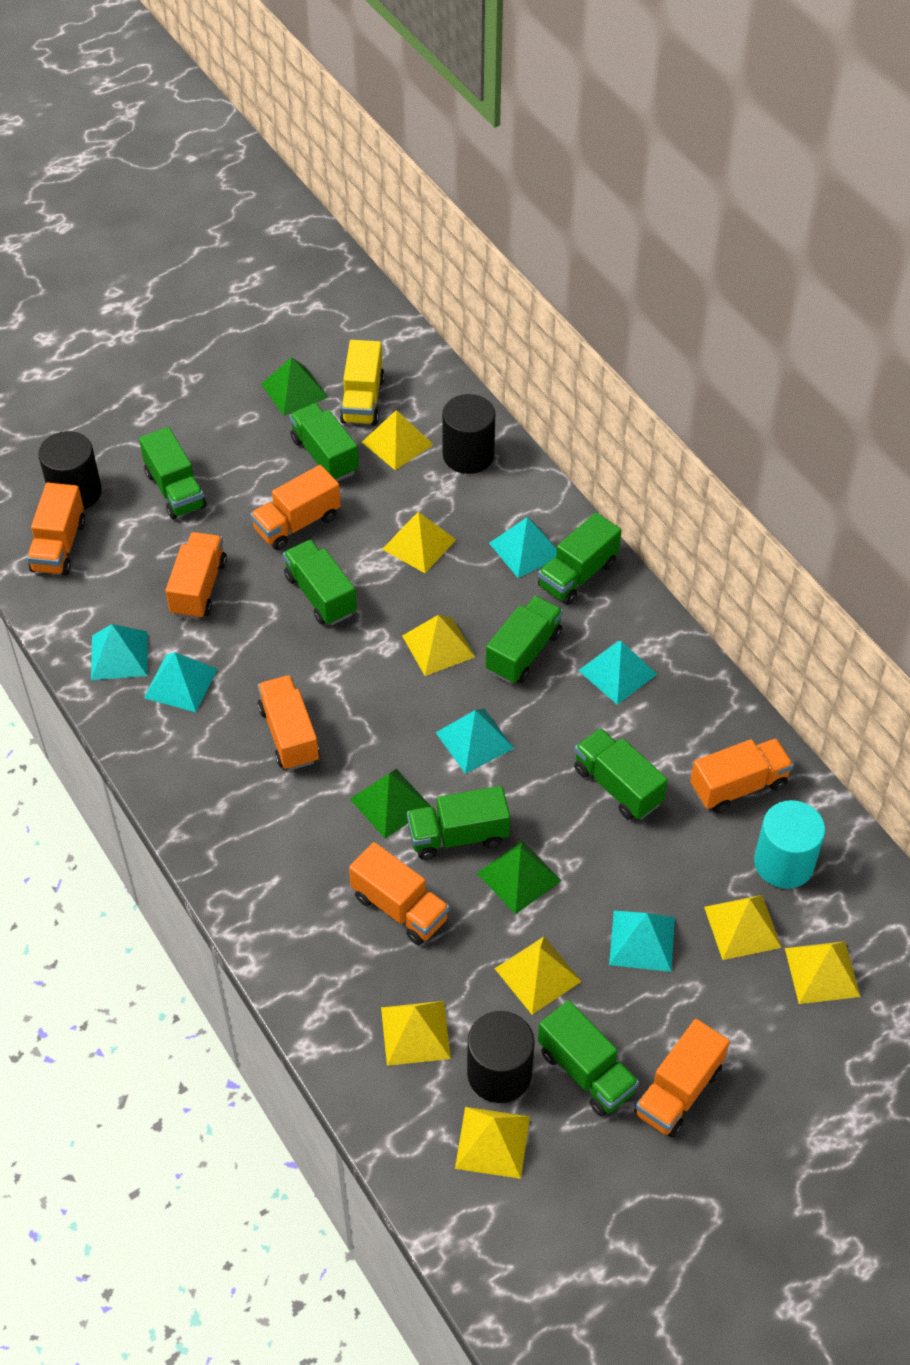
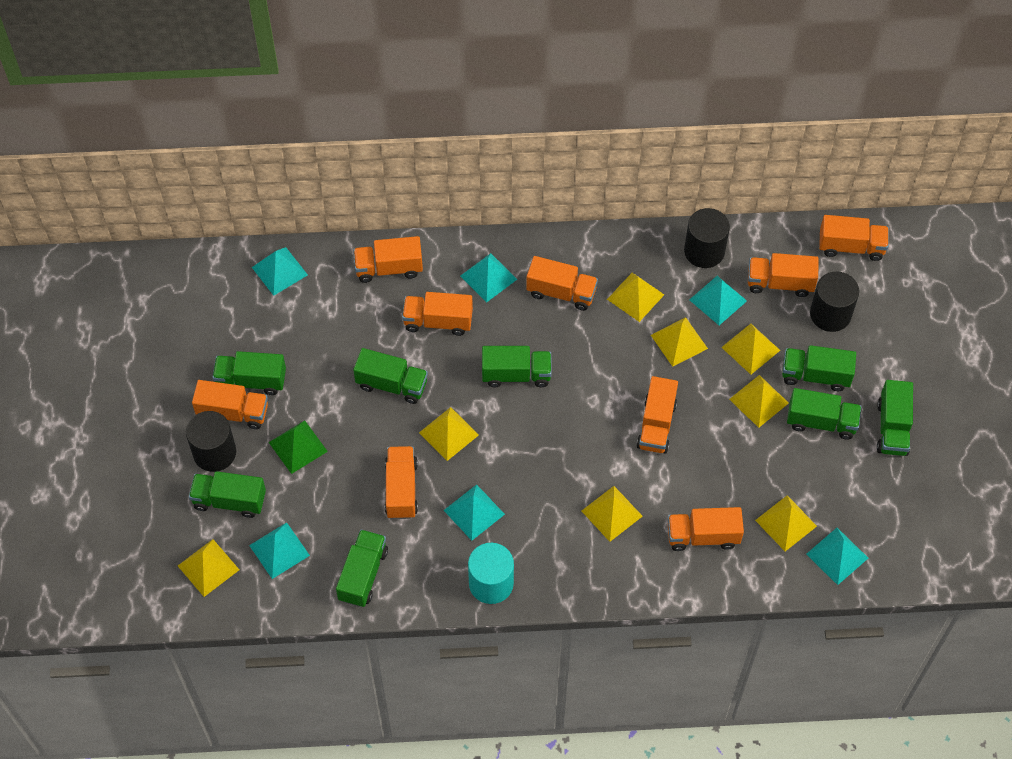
green pyramid: [261,357,329,416] [350,769,431,838] [477,840,561,914] = 3 -> [269,420,328,474] = 1
orange truck: [27,483,85,576] [165,532,227,620] [250,465,341,550] [258,675,319,770] [349,842,449,945] [634,1019,730,1138] [690,738,794,813] = 7 -> [192,380,268,429] [354,236,423,283] [385,446,418,519] [402,292,473,336] [526,256,598,311] [636,376,678,454] [668,507,744,551] [748,253,819,297] [819,215,889,261] = 9
yellow truck: [340,340,385,426] = 1 -> none = 0

